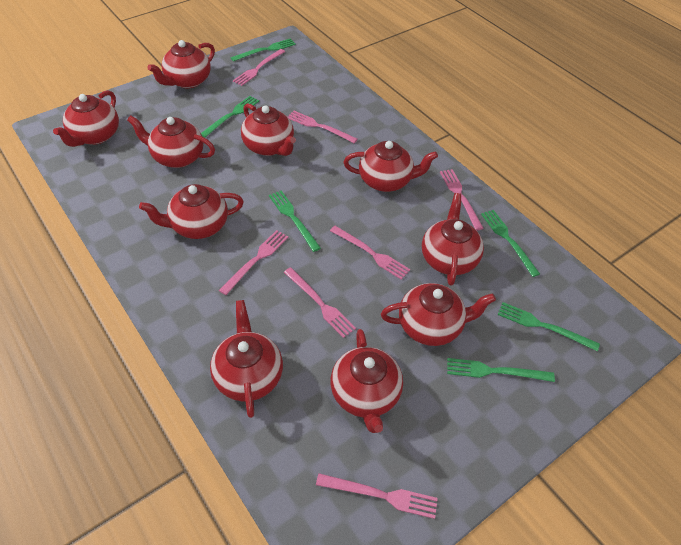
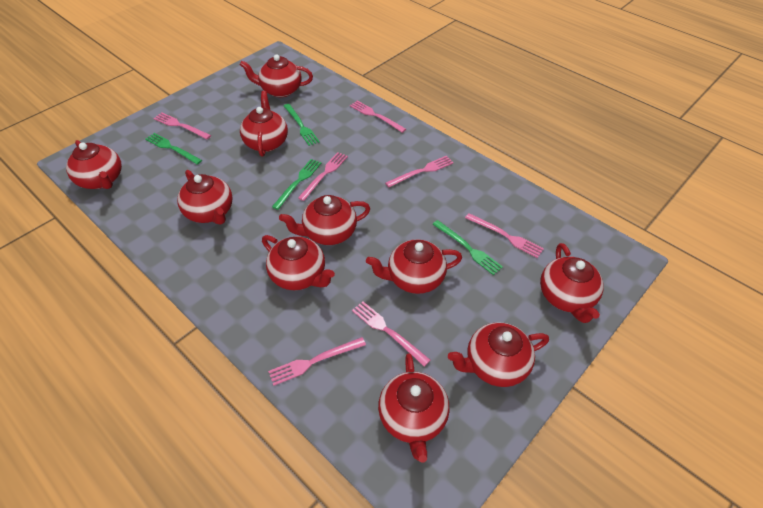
green fork: [201,96,259,138] [231,38,296,62] [269,190,321,252] [447,358,555,382] [481,210,540,277] [498,302,600,351] = 6 -> [145,133,202,165] [272,159,322,210] [284,104,320,146] [433,220,503,275] = 4

